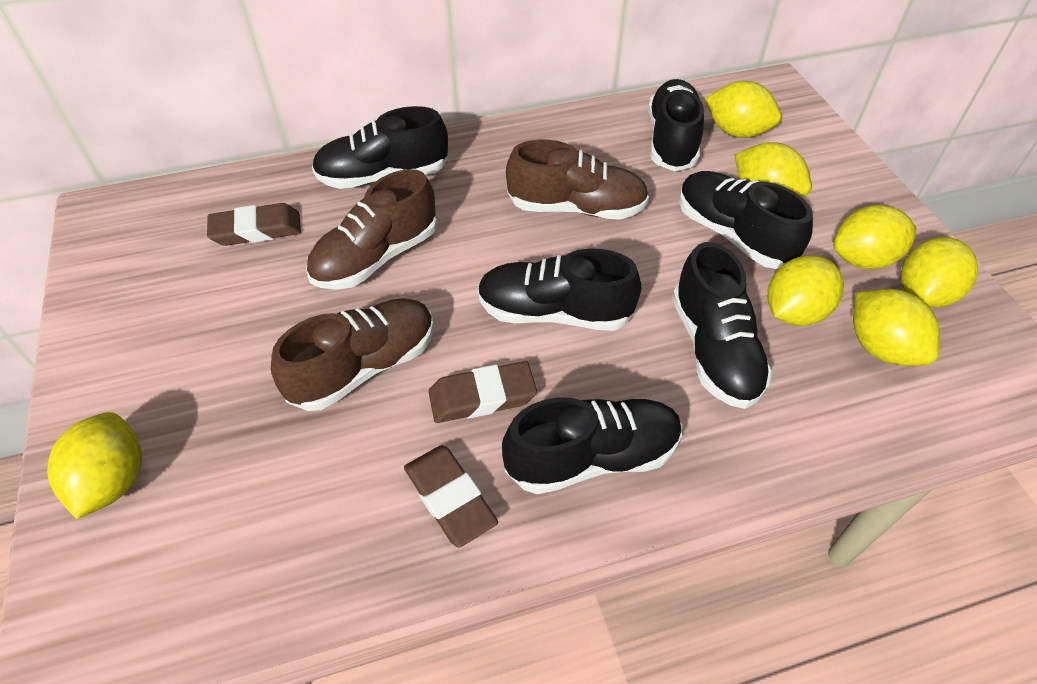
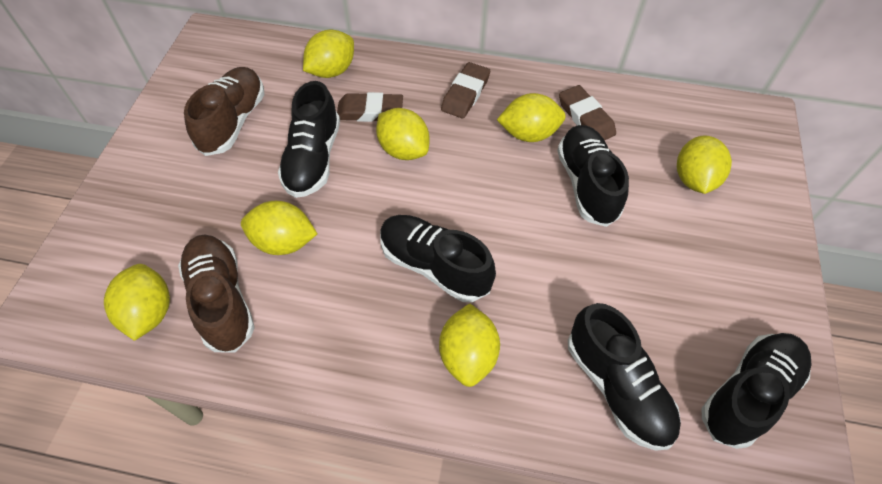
black shoe: [312,106,448,189] [478,249,641,331] [502,397,682,494] [648,79,704,171] [672,242,772,409] [679,171,813,269] = 6 -> [278,81,340,198] [380,215,496,302] [557,125,629,227] [568,303,681,451] [701,333,812,449] = 5
brown shoe: [271,298,434,411] [306,169,437,290] [506,139,649,220] = 3 -> [178,234,255,352] [184,67,265,156] = 2

